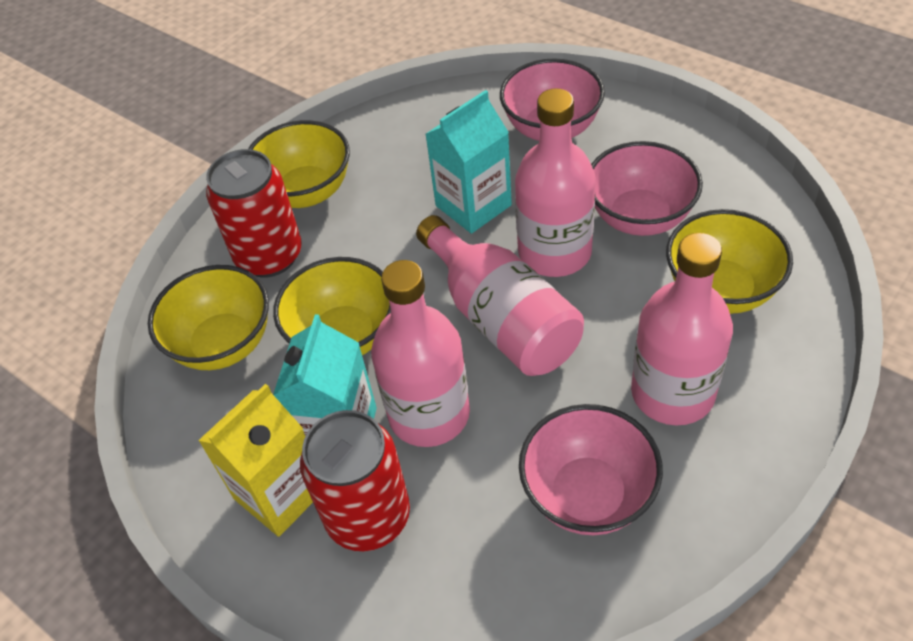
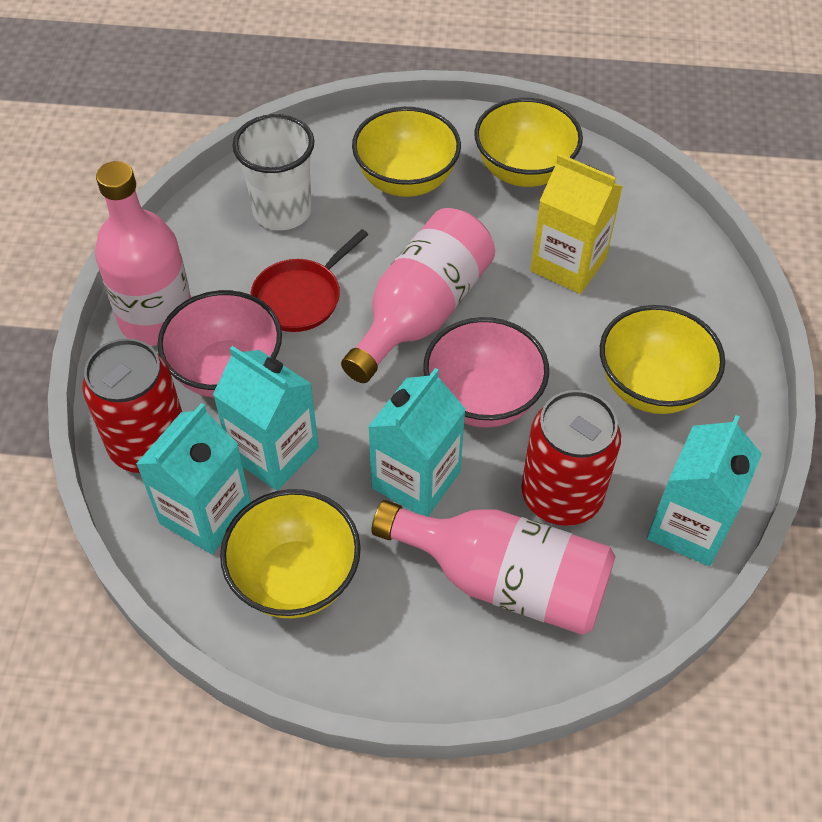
pink bottle: [371,260,470,447] [416,215,584,376] [515,88,596,277] [631,233,733,425] = 4 -> [95,161,191,345] [341,208,495,383] [371,500,616,635] = 3
pink bowl: [500,58,605,141] [519,404,663,535] [591,141,703,236] = 3 -> [157,290,282,398] [423,317,549,428] = 2
red pan: none = 0 -> [251,229,368,332] = 1
turquoise carton: [273,314,377,436] [426,90,512,234] = 2 -> [136,403,251,554] [213,346,319,491] [368,368,466,517] [647,415,762,566] = 4
white cup: none = 0 -> [232,114,314,230] = 1

